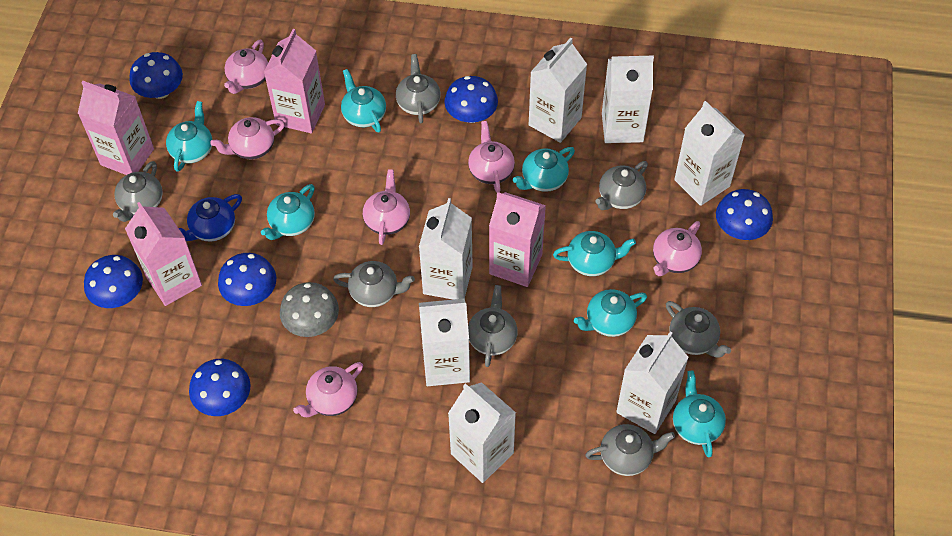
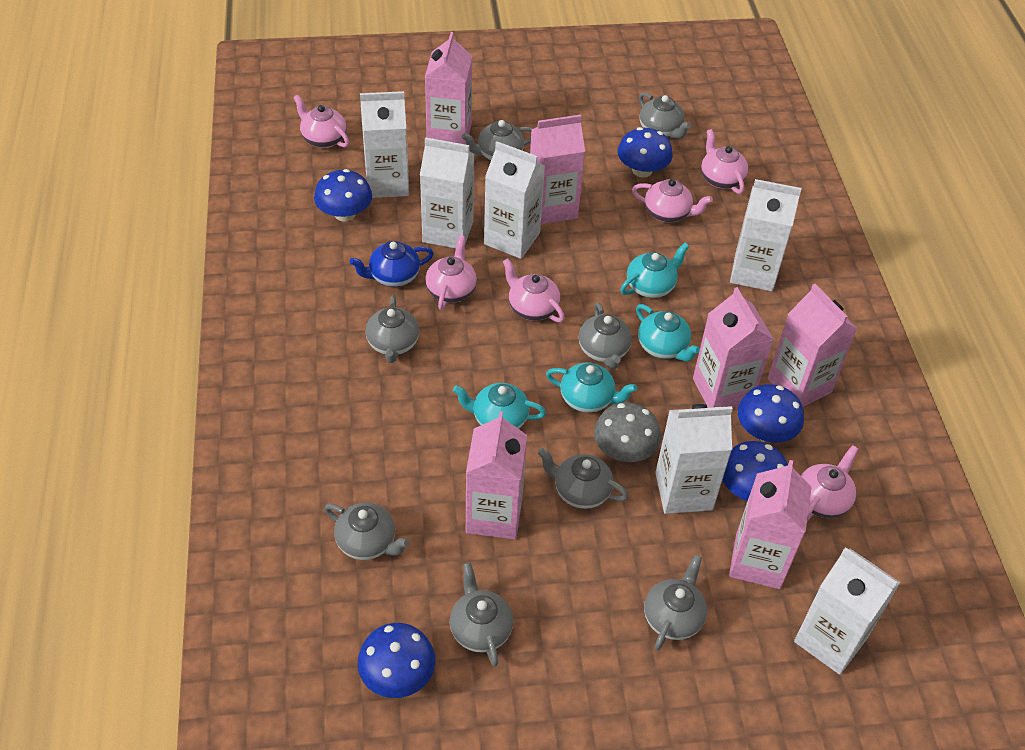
blue mushroom: [84,255,143,308] [130,52,183,99] [189,359,251,416] [218,253,276,306] [444,76,498,123] [716,189,773,240] = 6 -> [314,169,372,222] [357,623,435,698] [618,127,673,178] [723,441,788,501] [738,384,804,443] = 5
grey teapot: [113,161,163,222] [333,261,415,307] [396,54,440,123] [468,285,518,367] [585,424,675,476] [595,161,648,210] [666,301,731,358] = 7 -> [324,503,410,560] [366,295,419,363] [450,563,513,667] [462,120,533,160] [538,448,628,509] [579,302,632,370] [639,92,691,139] [644,555,707,651] = 8
pink carton: [78,81,154,175] [125,202,202,306] [264,29,325,133] [489,192,546,287] = 4 -> [425,32,472,145] [466,411,527,539] [530,115,585,224] [693,287,774,408] [729,460,812,589] [768,284,858,407] = 6
turquoise teapot: [166,101,212,172] [261,184,315,240] [341,69,386,132] [513,147,575,192] [553,231,636,276] [574,289,647,337] [673,371,726,458] = 7 -> [453,383,546,429] [546,362,637,413] [620,243,689,298] [636,304,700,361] = 4
white carton: [419,198,473,300] [419,298,470,386] [448,382,516,483] [529,37,587,143] [602,56,654,143] [616,331,689,434] [674,101,745,206] = 7 -> [360,91,409,198] [420,137,474,248] [484,141,545,259] [655,404,733,514] [730,179,802,291] [794,547,901,675] = 6

